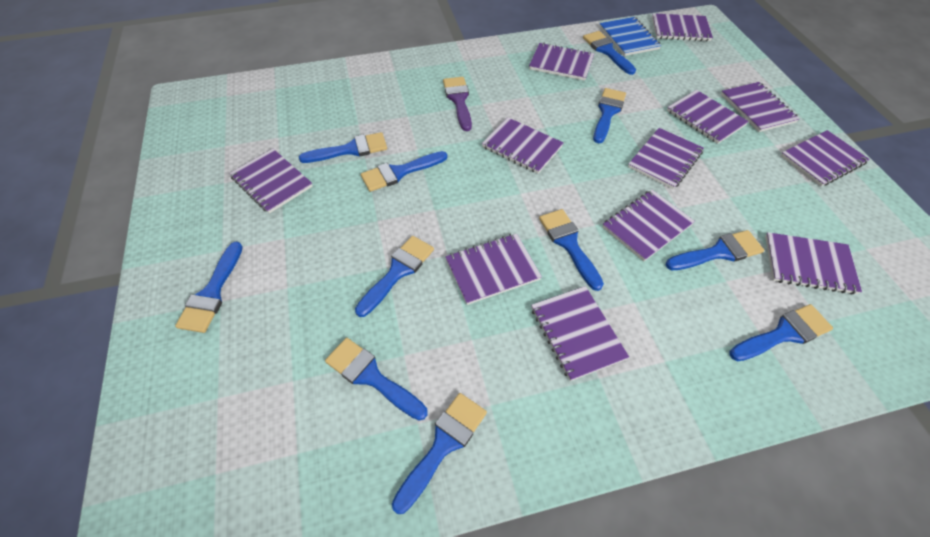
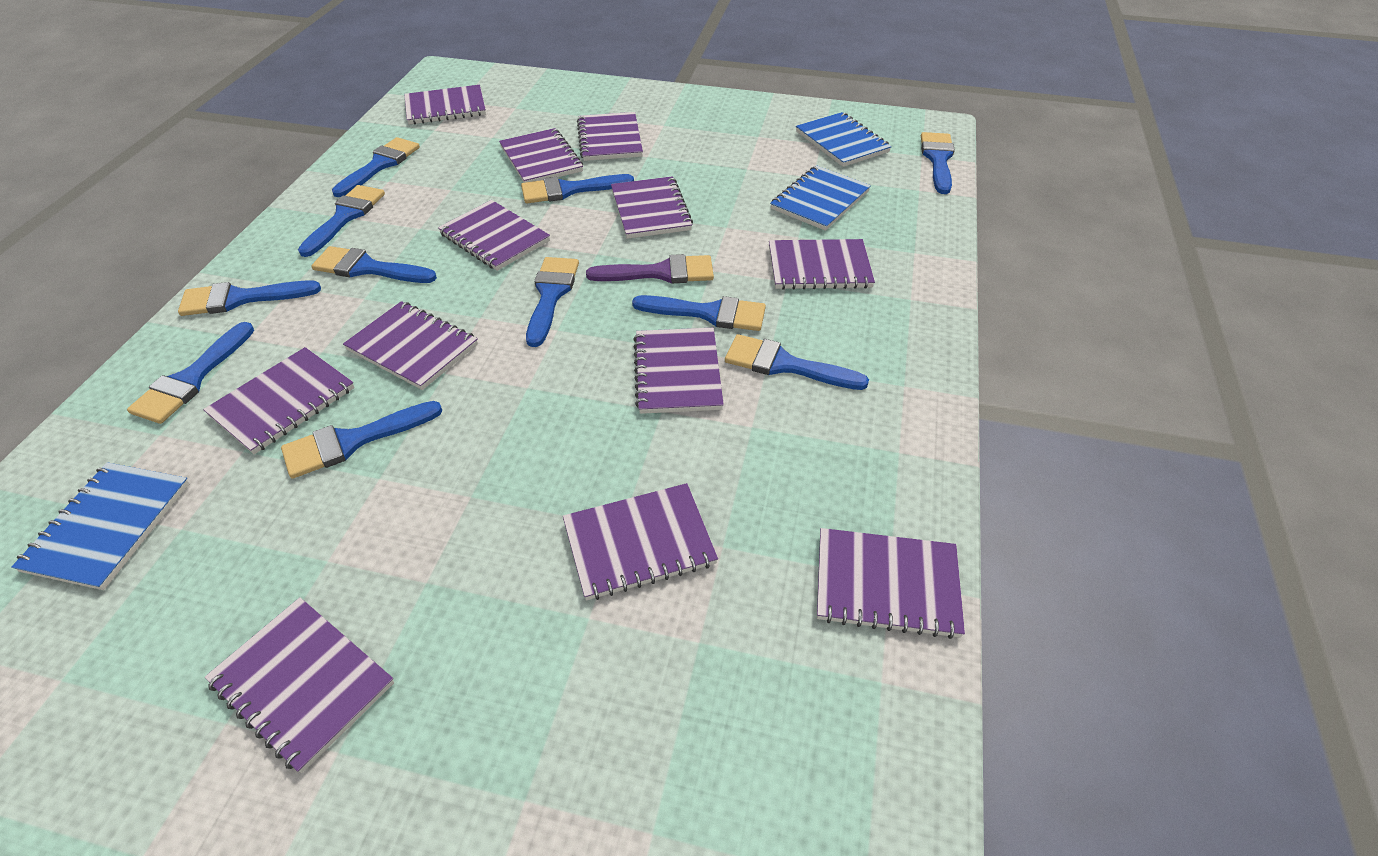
blue notebook: [599,17,661,56] = 1 -> [12,462,189,590] [770,165,871,231] [796,112,892,167] = 3

